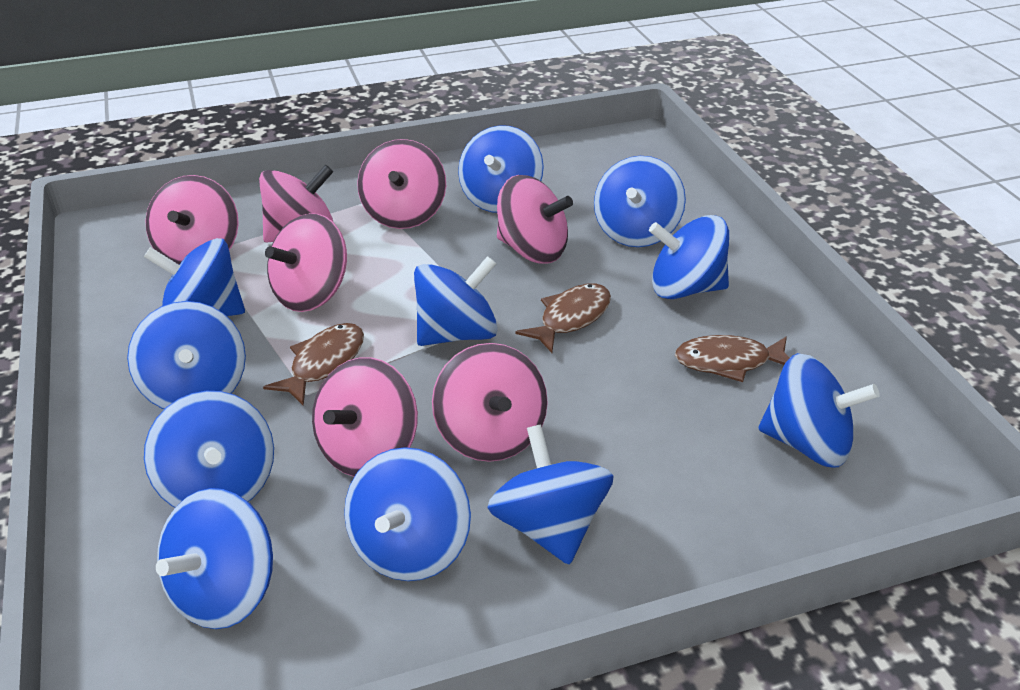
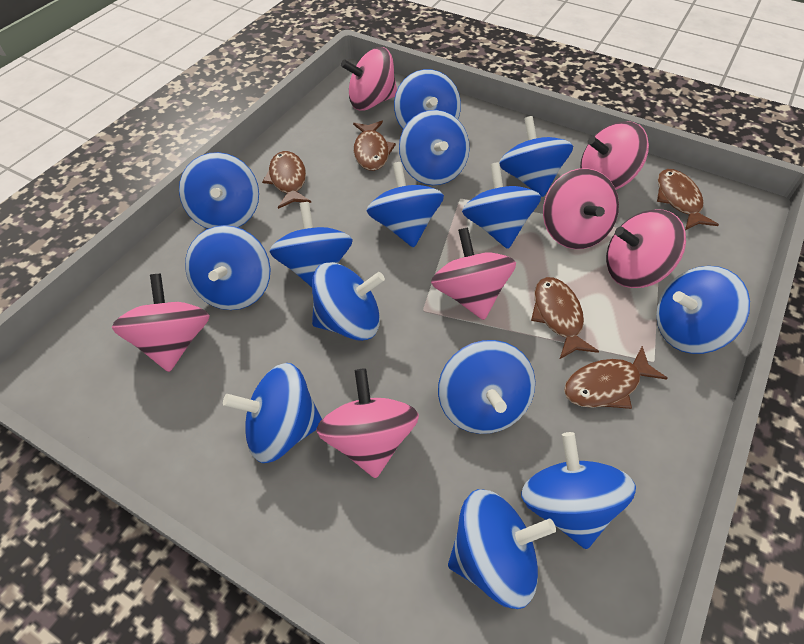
blue spinning top: [127,301,246,409] [144,238,245,316] [144,391,274,508] [156,488,273,629] [344,447,471,581] [414,256,498,346] [458,125,544,213] [487,425,614,565] [594,156,686,247] [649,215,729,299] [759,353,880,468] = 11 -> [179,152,259,229] [185,225,270,310] [223,363,322,463] [270,202,353,287] [312,262,385,341] [367,162,444,248] [394,69,461,129] [399,110,469,185] [438,340,535,434] [448,489,556,609] [462,162,541,249] [499,116,573,197] [521,432,636,549] [656,266,750,354] = 14
brown fish: [263,323,364,406] [516,284,611,353] [675,335,790,382] = 3 -> [262,151,311,209] [353,121,396,171] [531,277,599,359] [564,346,668,409] [657,169,719,230] = 5

